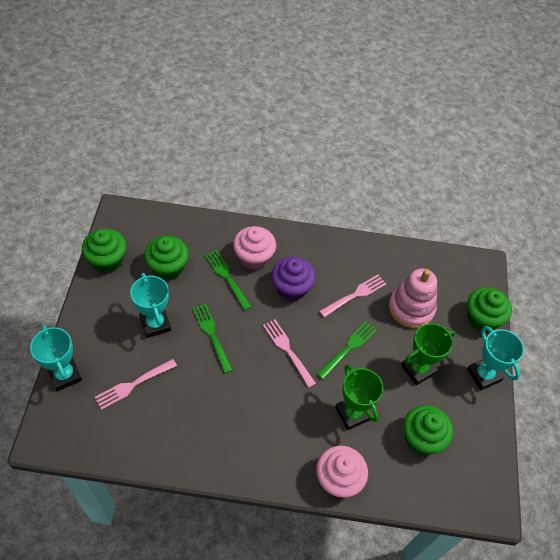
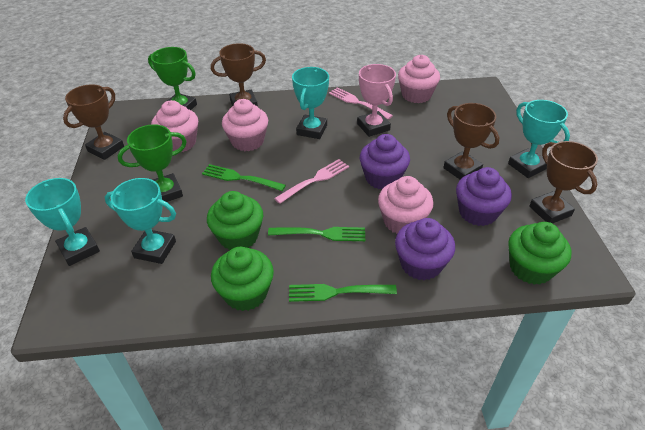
brown trophy: none = 0 -> [63,84,124,160] [211,43,266,107] [443,103,499,179] [529,141,598,224] = 4
green cupcake: [82,228,126,273] [144,236,189,280] [403,405,453,455] [467,287,512,332] = 4 -> [207,191,263,250] [211,247,274,311] [508,222,572,285] = 3
pink cupcake: [233,226,276,270] [316,446,368,498] = 2 -> [151,100,198,152] [222,99,268,151] [378,176,434,234] [398,55,440,103] = 4
pink fork: [95,359,177,410] [263,319,316,388] [319,275,386,317] = 3 -> [274,159,349,204] [329,87,393,120] = 2
pink stacking toy: [389,269,437,328] = 1 -> none = 0
pink trophy: none = 0 -> [357,64,396,137] = 1
purple cupcake: [271,256,315,301] = 1 -> [360,134,410,189] [395,218,455,281] [456,167,512,226] = 3
turquoise trophy: [30,325,82,391] [130,273,171,338] [467,326,524,390] = 3 -> [25,178,100,266] [105,178,176,264] [292,67,329,139] [508,100,570,178] = 4

